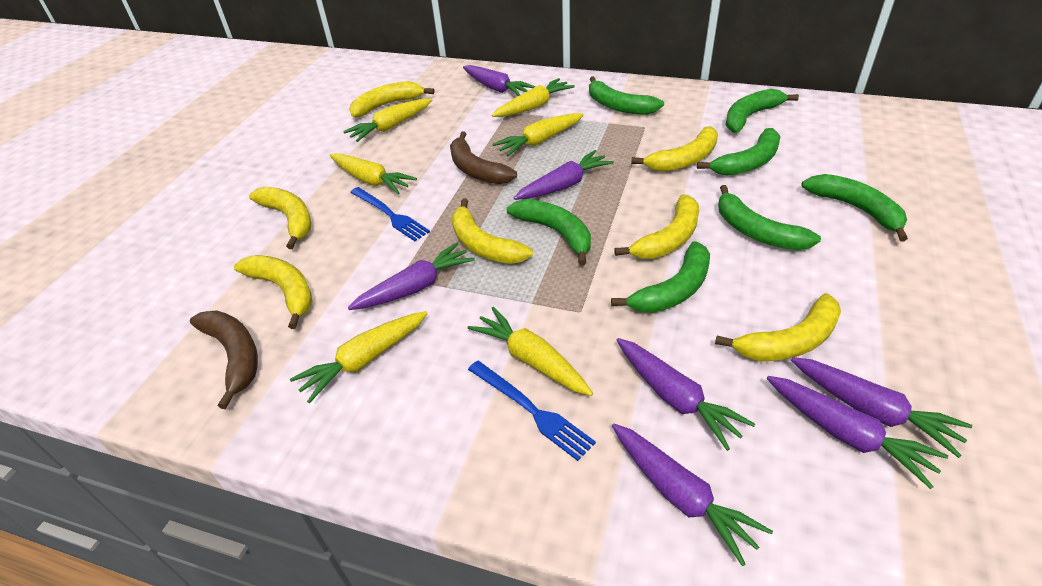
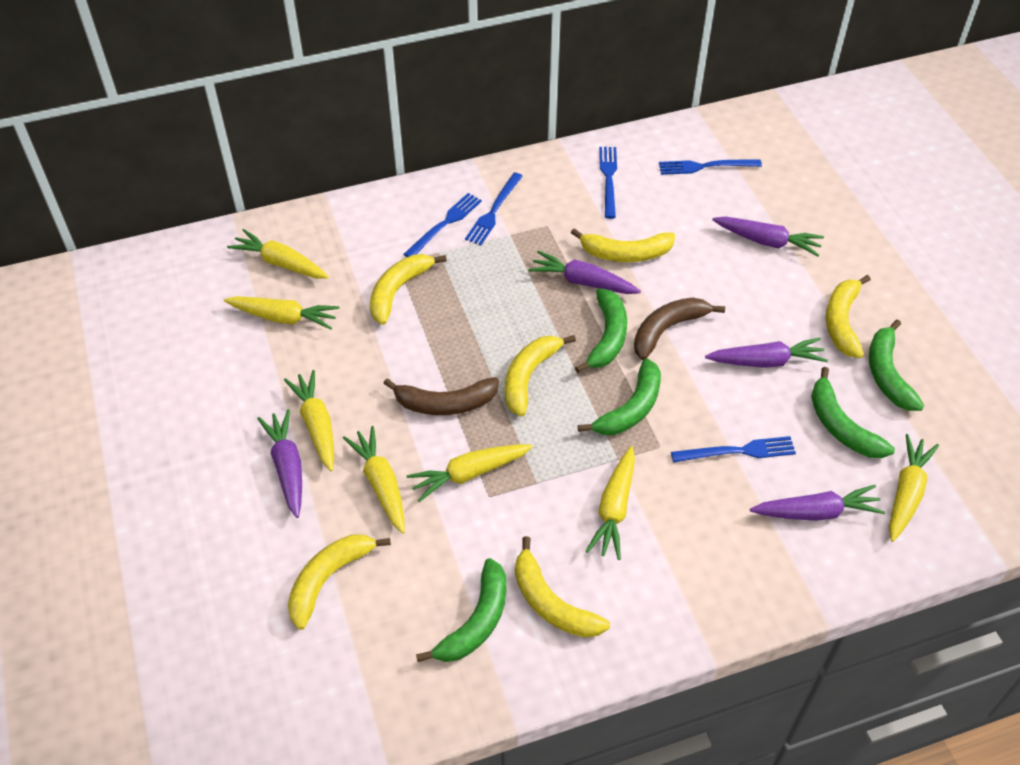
blue fork: [350,187,430,241] [468,361,596,461] = 2 -> [404,193,482,257] [465,172,523,245] [599,147,617,219] [659,159,762,175] [671,436,796,463] = 5
green banana: [507,199,591,265] [589,76,664,115] [611,241,710,313] [697,128,781,176] [718,185,821,250] [725,89,799,133] [801,174,908,241] = 7 -> [416,558,506,662] [575,288,627,373] [578,358,661,435] [811,367,895,458] [869,319,924,411] = 5
purple carrot: [348,242,475,310] [463,65,536,96] [514,150,614,200] [612,424,773,566] [617,338,755,451] [767,376,948,489] [791,357,972,458] = 7 -> [257,409,302,518] [528,251,641,294] [705,338,828,368] [712,216,824,256] [750,485,885,521] = 5
yellow banana: [234,255,312,329] [249,187,311,249] [349,81,434,117] [451,199,533,264] [614,194,699,259] [631,126,718,172] [715,293,841,361] = 7 -> [288,535,391,630] [370,254,447,325] [505,335,576,416] [515,536,610,638] [571,228,675,262] [826,275,871,358] = 6
yellow carrot: [290,311,428,403] [330,153,417,194] [343,99,432,142] [467,307,593,396] [492,78,575,117] [492,113,584,156] = 6 -> [224,296,340,330] [227,229,329,279] [284,370,334,471] [343,426,405,533] [407,444,533,502] [586,446,635,560] [889,434,939,542] = 7

